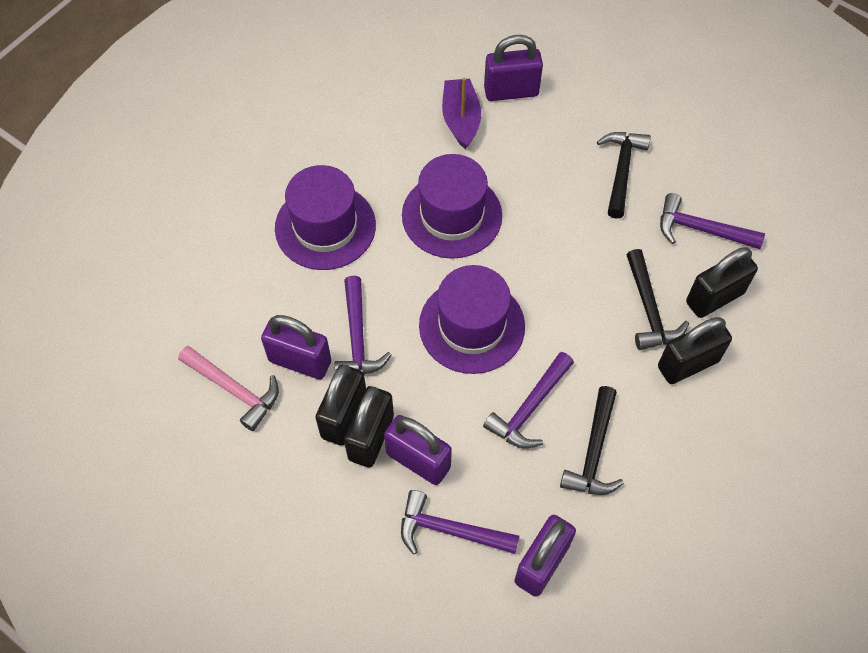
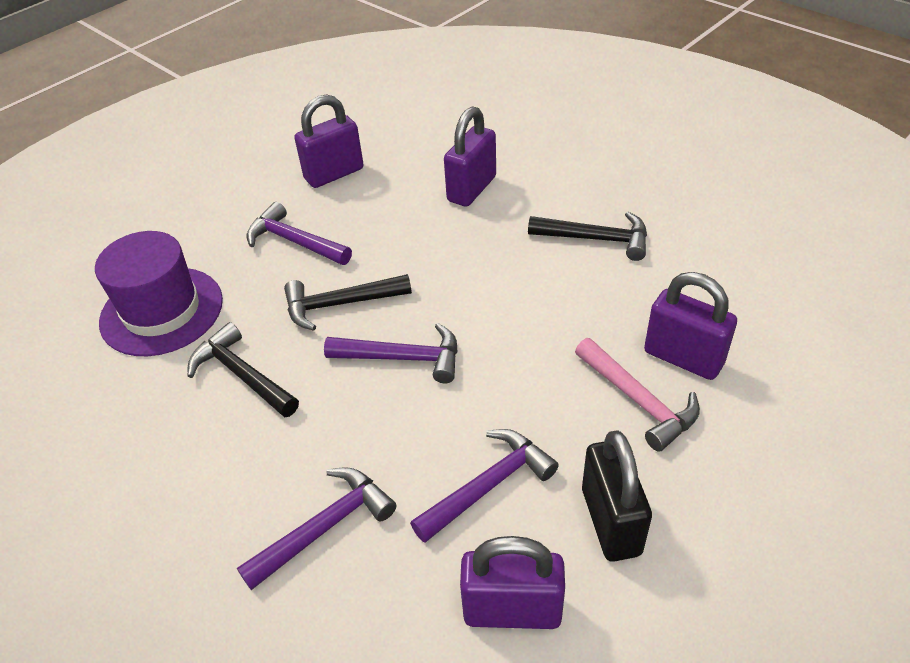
black padlock: [315,364,366,445] [344,386,394,468] [658,317,732,384] [686,247,758,318] = 4 -> [582,430,652,562] = 1
purple boat: [442,77,481,149] = 1 -> none = 0
purple hat: [275,165,376,270] [402,154,502,259] [419,265,525,374] = 3 -> [95,231,223,356] = 1

